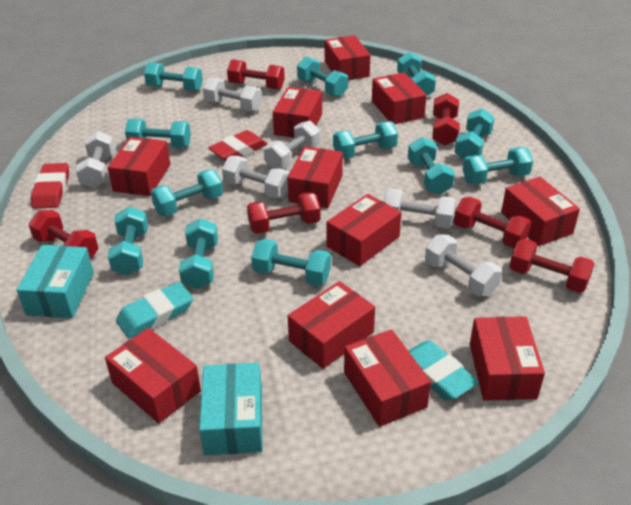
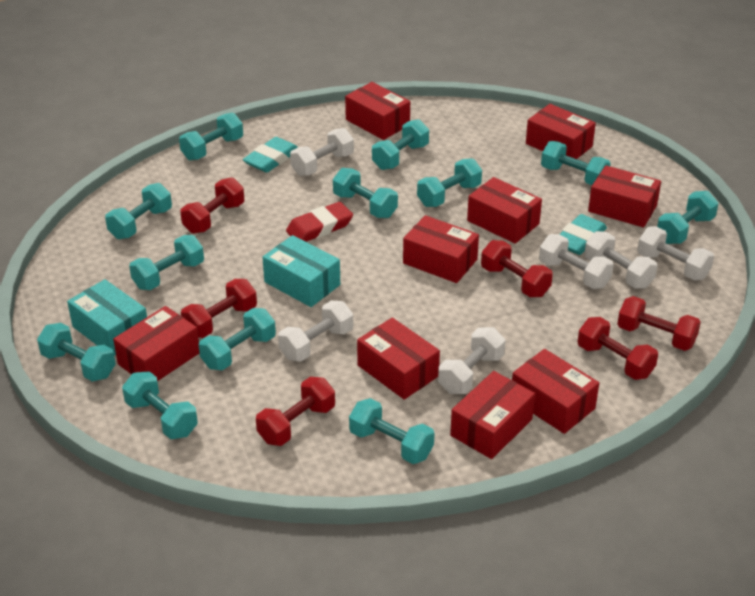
red box: [105,328,201,423] [107,137,170,196] [273,87,322,138] [288,146,343,208] [288,281,375,369] [325,35,370,80] [327,194,402,266] [344,329,431,427] [372,72,427,124] [470,316,545,401] [501,177,580,246] = 11 -> [113,306,199,381] [345,82,410,140] [357,318,440,400] [403,215,479,283] [450,371,535,459] [467,177,542,244] [512,349,599,434] [526,104,596,159] [588,165,661,228] = 9
red eraser: [31,163,69,209] [208,130,267,161] = 2 -> [286,202,353,242] = 1

